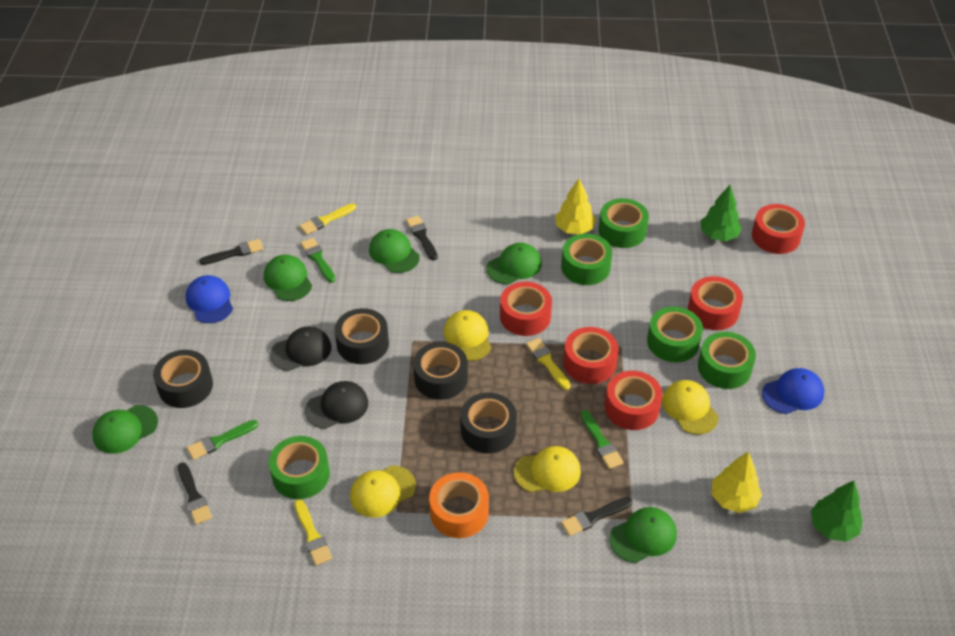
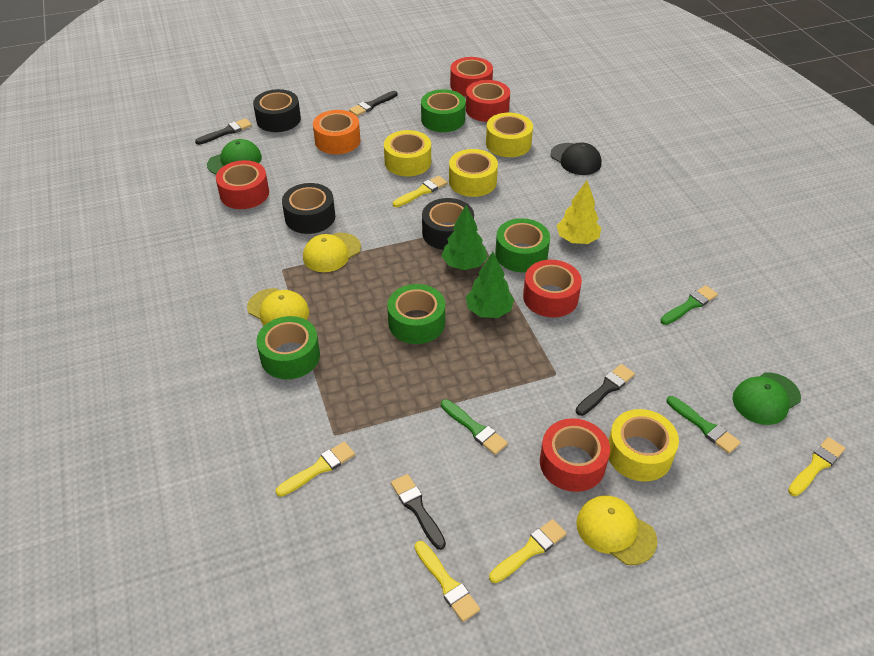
black cap: [270,326,331,371] [305,381,368,429] = 2 -> [550,142,602,175] = 1
black tape: [153,350,213,408] [335,308,389,364] [413,342,468,400] [460,393,517,453] = 4 -> [253,89,301,132] [282,183,335,234] [422,198,474,250] = 3
blue cap: [185,275,233,323] [762,368,824,414] = 2 -> none = 0
green cap: [92,405,158,454] [264,255,312,301] [369,229,420,273] [486,243,542,284] [609,507,677,563] = 5 -> [207,139,262,174] [733,373,801,425] = 2
green tape: [269,436,330,499] [561,234,612,285] [599,198,649,248] [647,307,703,362] [698,332,756,389] = 5 -> [256,316,320,379] [387,284,445,344] [421,89,466,132] [495,218,550,272] = 4
yellow brush: [294,499,332,566] [299,203,356,235] [526,338,571,390] = 3 -> [275,441,355,497] [393,176,448,207] [415,541,480,622] [489,519,567,583] [788,437,845,496] = 5
yellow cap: [350,465,416,518] [444,310,491,361] [514,446,581,492] [662,380,719,435] = 4 -> [247,288,309,325] [303,233,361,272] [576,496,657,565] = 3
yellow tape: none = 0 -> [384,130,431,176] [449,149,498,197] [486,113,533,157] [609,409,679,482] = 4
yellow tree: [555,179,596,234] [712,451,762,513] = 2 -> [557,181,601,244] = 1

